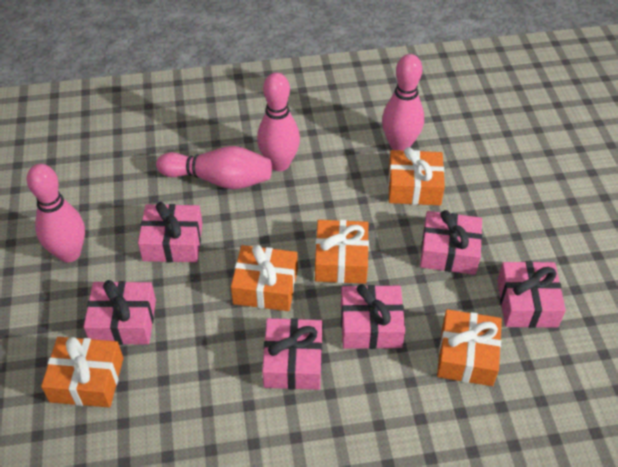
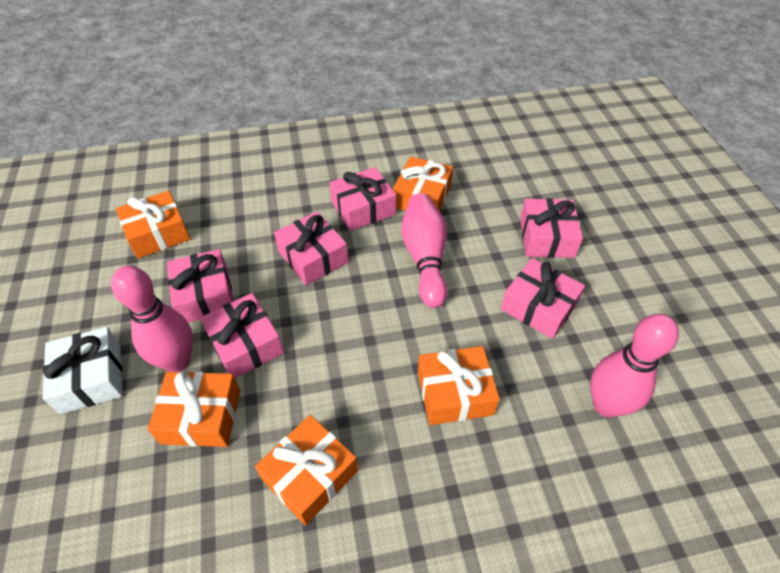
pink bowling pin: [27,164,85,262] [156,146,272,189] [257,73,300,171] [382,54,424,151] = 4 -> [111,266,193,372] [401,193,448,308] [590,314,679,418] = 3
white gift: none = 0 -> [43,327,123,414] = 1

